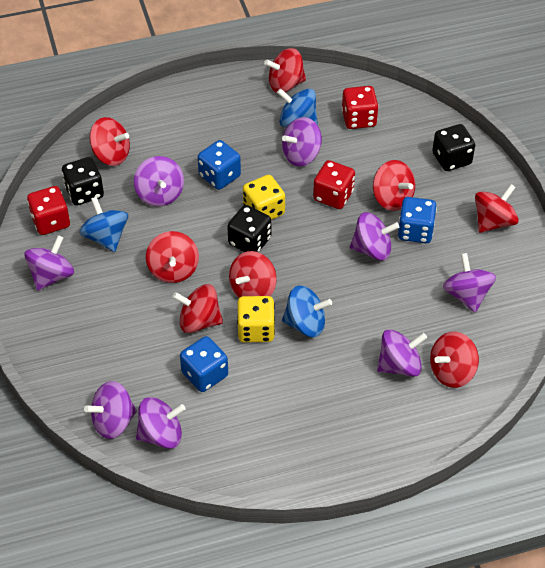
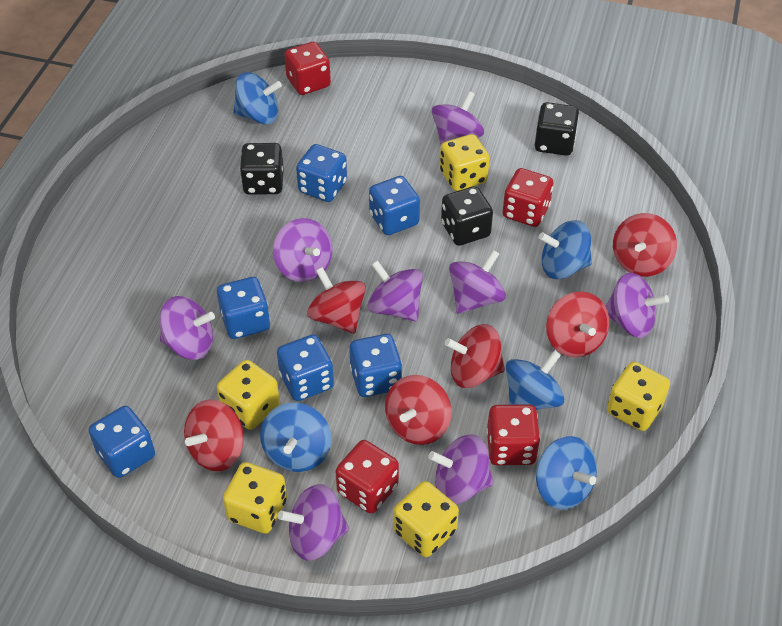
blue dice: [180,336,228,392] [198,140,241,190] [398,197,437,243] = 3 -> [89,406,155,478] [217,277,270,339] [277,334,334,401] [296,144,347,202] [349,334,402,397] [369,176,420,235] = 6
blue spinning top: [79,196,128,252] [277,88,318,127] [282,285,332,337] = 3 -> [233,72,282,124] [260,403,331,472] [506,350,564,410] [536,436,597,510] [539,220,592,279] = 5
red dice: [27,186,70,235] [313,160,355,209] [342,86,379,129] = 3 -> [284,42,331,95] [336,440,399,514] [487,404,540,466] [503,168,553,227] = 4
red spinning top: [89,117,130,166] [146,231,199,283] [172,284,223,333] [229,251,277,298] [264,48,306,93] [373,160,415,211] [430,332,479,388] [475,184,519,233] = 8 -> [184,400,244,471] [307,267,366,334] [385,375,451,445] [445,324,505,388] [546,291,609,358] [613,213,677,277] = 6
yellow dice: [237,296,275,342] [243,175,285,220] = 2 -> [217,360,280,430] [223,462,287,534] [393,481,459,557] [440,134,490,191] [607,361,670,431] = 5

